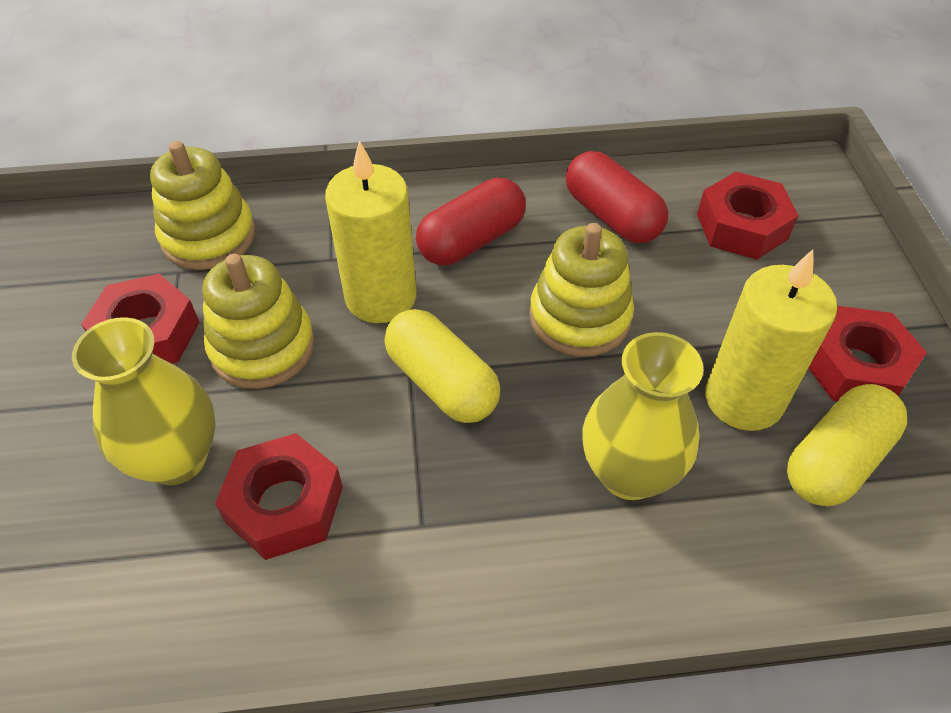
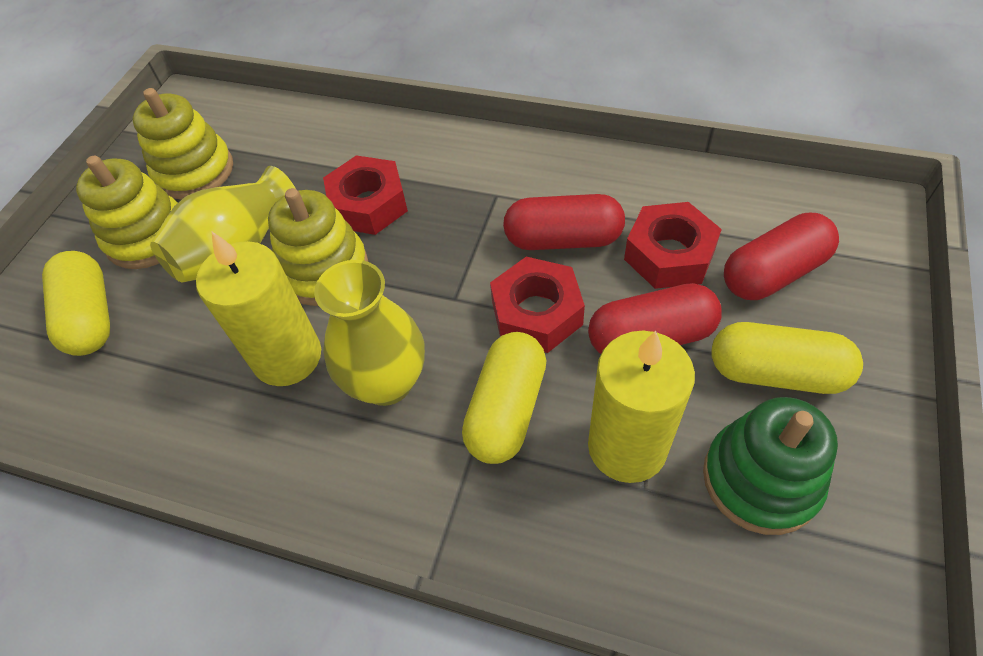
green stacking toy: none = 0 -> [703,397,838,535] = 1
red capsule: [416,178,526,265] [566,151,668,243] = 2 -> [503,194,625,250] [588,283,722,354] [724,213,839,300] = 3
red nut: [81,274,200,364] [215,433,343,560] [697,172,799,260] [808,306,927,401] = 4 -> [323,155,408,235] [490,257,585,353] [624,202,722,289] = 3
yellow capsule: [384,309,500,423] [787,384,907,506] = 2 -> [42,251,110,356] [462,332,546,464] [711,322,863,394] = 3

